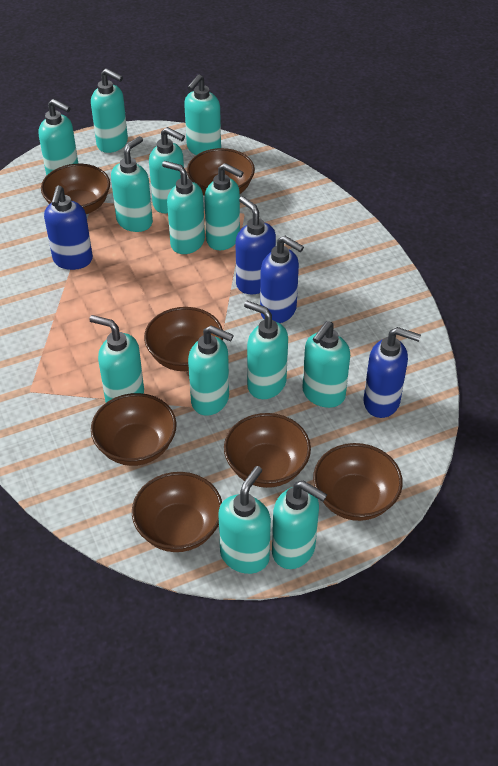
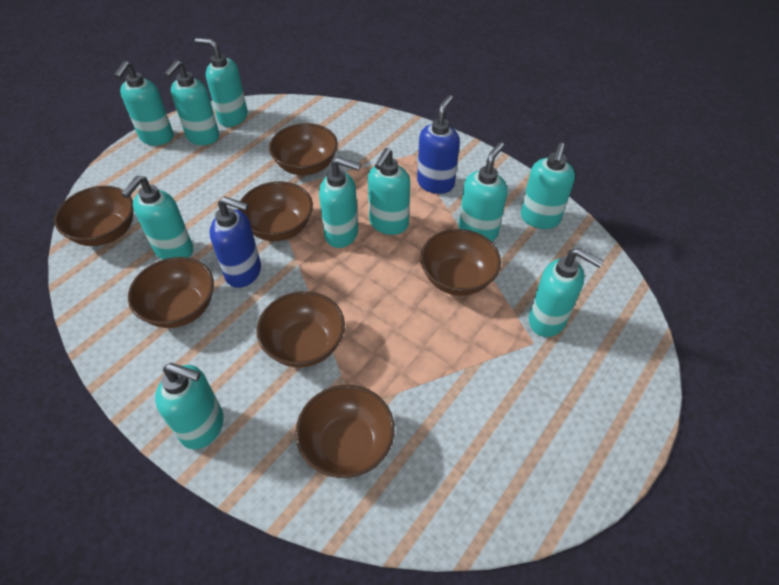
blue soap dispenser: [44,186,93,270] [236,196,276,294] [260,236,304,323] [364,327,421,418] = 4 -> [210,196,261,288] [417,95,460,194] = 2
turquoise soap dispenser: [39,99,79,176] [89,315,144,403] [91,68,128,153] [111,136,153,232] [149,127,185,213] [162,161,205,254] [184,74,221,155] [188,325,234,416] [204,163,244,250] [218,466,271,574] [244,301,288,399] [272,481,327,569] [302,321,350,408] = 13 -> [114,61,174,146] [121,175,193,260] [155,363,224,449] [164,60,220,145] [195,38,248,127] [319,157,361,248] [368,148,410,235] [459,142,507,242] [521,143,575,229] [529,248,604,337] = 10

